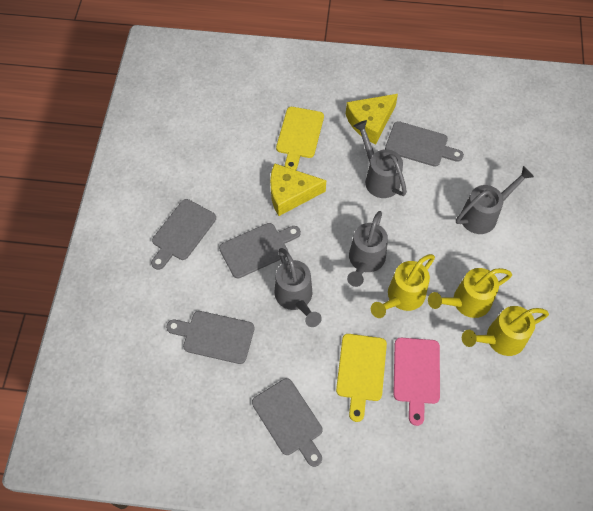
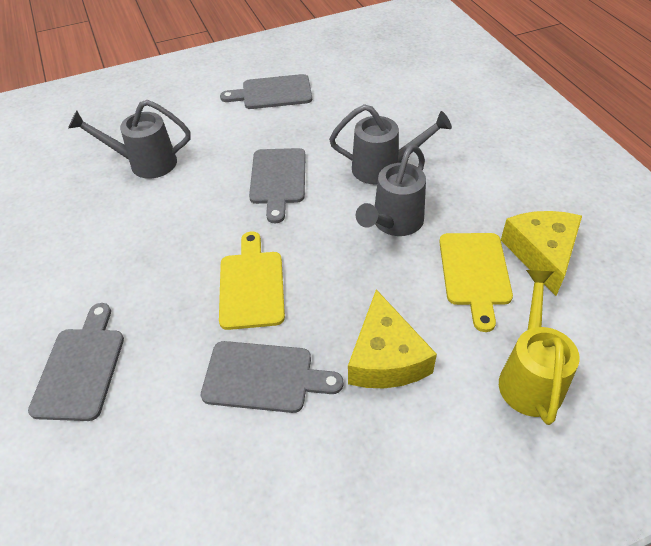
grey cutting board: [151,199,216,270] [166,311,255,364] [219,223,301,278] [252,378,322,467] [385,121,464,167] = 5 -> [28,303,124,421] [201,341,343,413] [220,74,312,109] [249,148,306,223] = 4
grey watering can: [275,248,322,327] [347,211,388,287] [353,120,407,198] [456,166,534,234] = 4 -> [68,100,191,179] [329,104,452,185] [356,145,426,236] = 3
pink cutting board: [393,338,440,426] = 1 -> none = 0
yellow watering can: [371,254,435,318] [428,268,512,318] [462,306,549,356] = 3 -> [499,270,580,425] = 1

